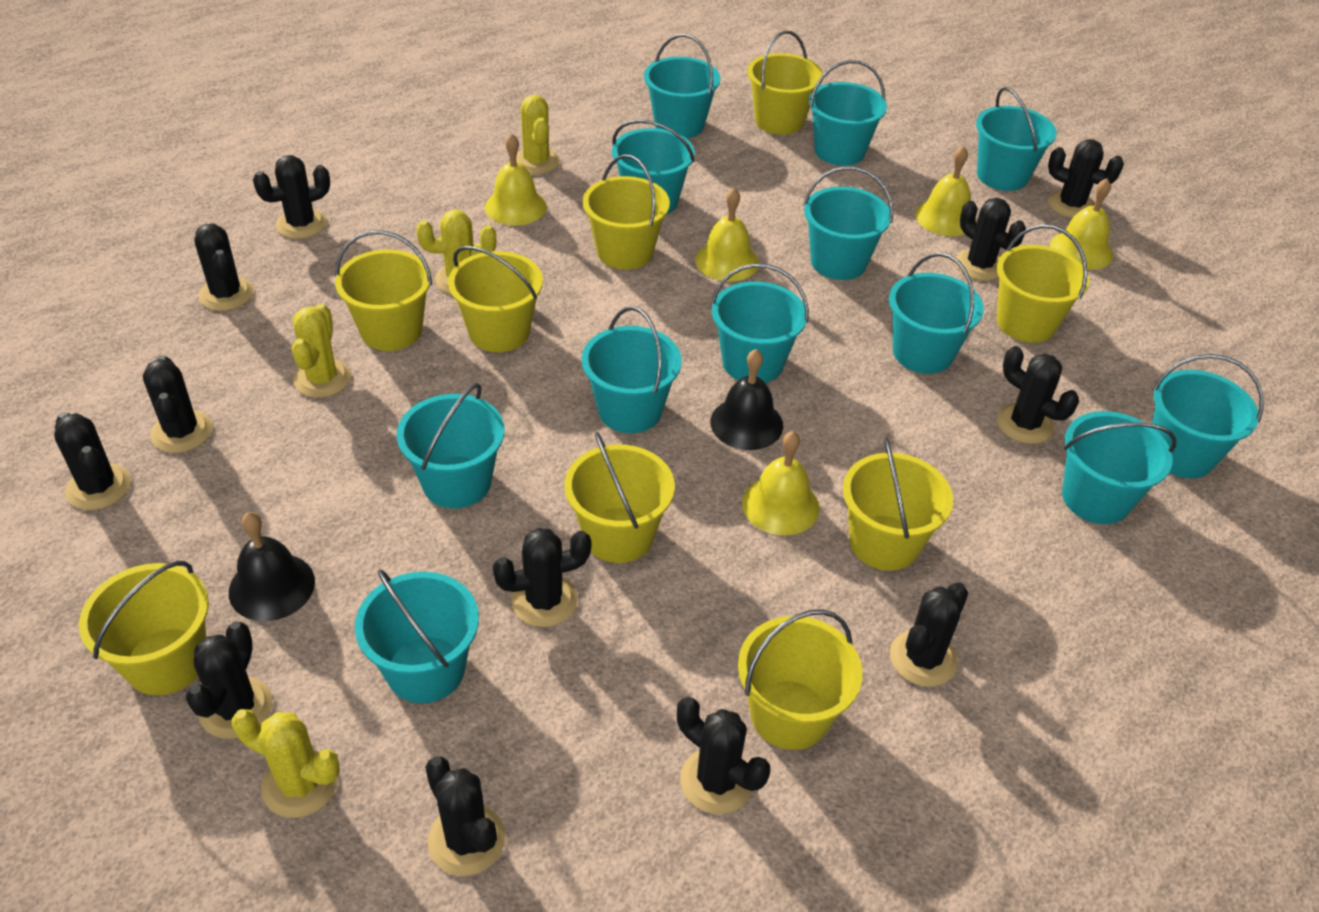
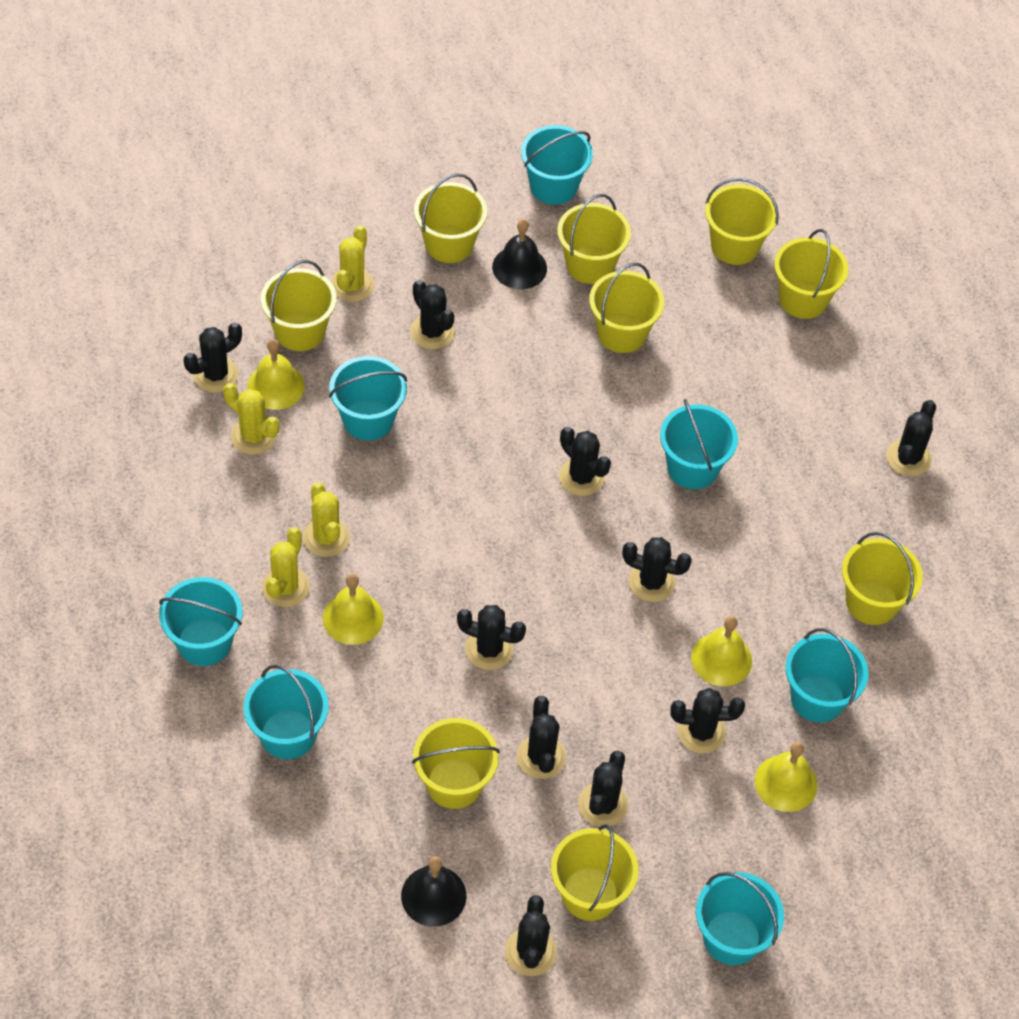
black cactus: [54,412,131,510] [143,355,212,453] [186,621,273,739] [195,224,254,311] [253,155,330,239] [425,757,506,876] [493,528,591,627] [677,697,770,814] [890,583,968,687] [956,198,1026,280] [997,346,1079,444] [1048,139,1124,218] = 12 -> [184,323,242,393] [410,280,455,349] [457,605,526,670] [505,895,557,976] [517,696,566,779] [559,427,611,496] [578,751,628,827] [622,537,692,602] [670,688,745,753] [887,400,936,476] = 10
turquoise bucket: [355,570,479,703] [397,383,504,508] [582,306,681,433] [612,119,695,215] [644,34,720,138] [711,263,809,383] [804,166,893,280] [809,60,887,166] [889,253,984,374] [976,87,1057,191] [1062,411,1176,524] [1152,354,1264,478] = 12 -> [159,577,243,666] [243,665,329,759] [329,356,407,441] [521,125,593,205] [660,399,738,489] [696,872,784,965] [786,628,869,722] = 7
yellow bell: [485,134,547,226] [695,188,759,282] [742,431,820,535] [915,146,976,236] [1050,178,1113,270] = 5 -> [247,339,305,410] [323,574,384,645] [691,616,752,686] [755,742,817,812] = 4

